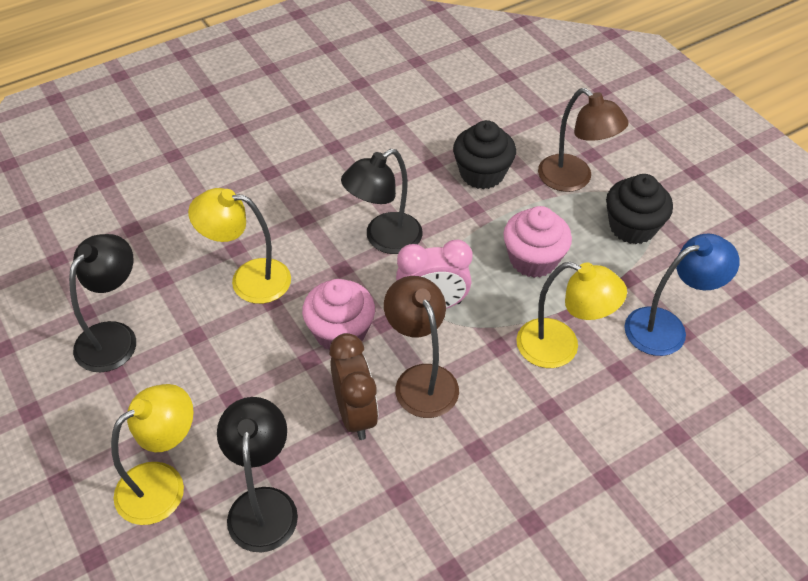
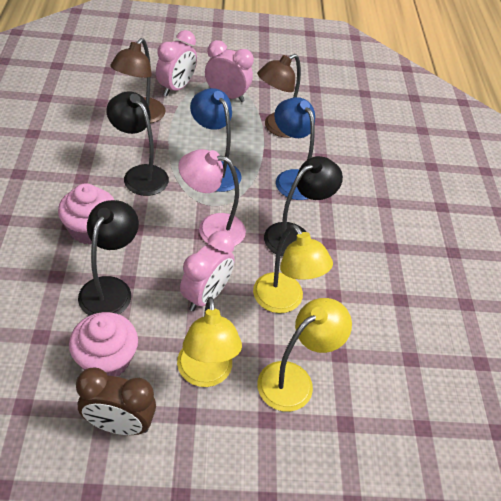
black cupcake: [453,120,516,189] [606,174,673,244] = 2 -> none = 0
blue lamp: [624,234,740,356] = 1 -> [190,88,242,192] [274,97,315,200] = 2
pink clock: [396,240,472,309] = 1 -> [156,30,197,96] [180,231,235,311] [205,40,254,102] = 3
pink lamp: none = 0 -> [179,149,246,246] = 1

